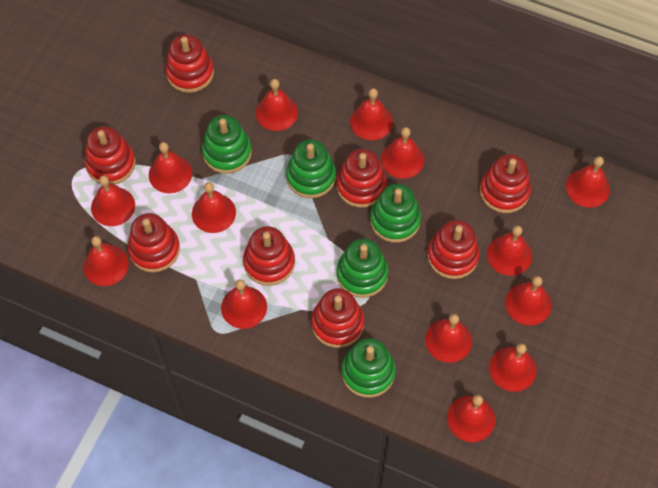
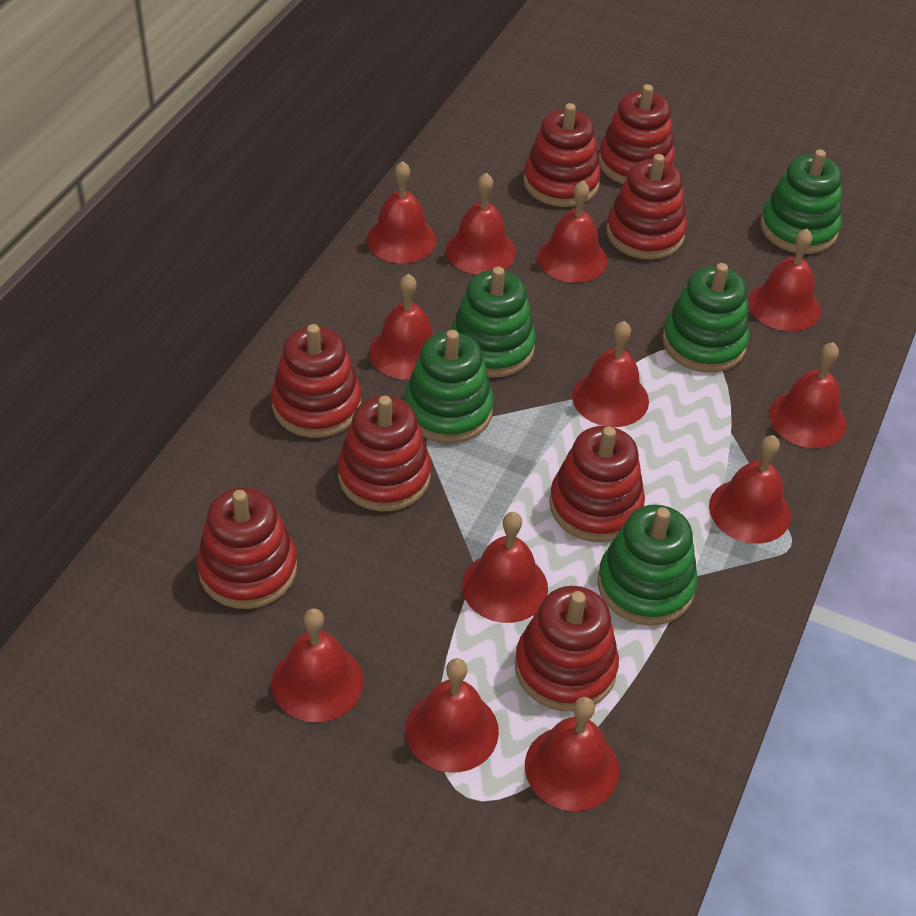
red bell: [83,236,129,286] [91,175,135,226] [149,142,192,193] [192,182,236,233] [221,279,267,329] [256,79,298,131] [350,88,393,140] [381,127,424,179] [425,314,472,363] [447,395,495,442] [487,226,532,276] [489,343,537,392] [505,276,551,326] [566,156,610,208] = 14 -> [272,608,363,722] [366,161,437,263] [369,274,434,380] [406,658,499,773] [446,173,516,275] [462,512,548,623] [525,697,619,811] [537,181,607,283] [572,321,649,427] [709,435,791,544] [748,229,821,331] [769,342,846,448] = 12

